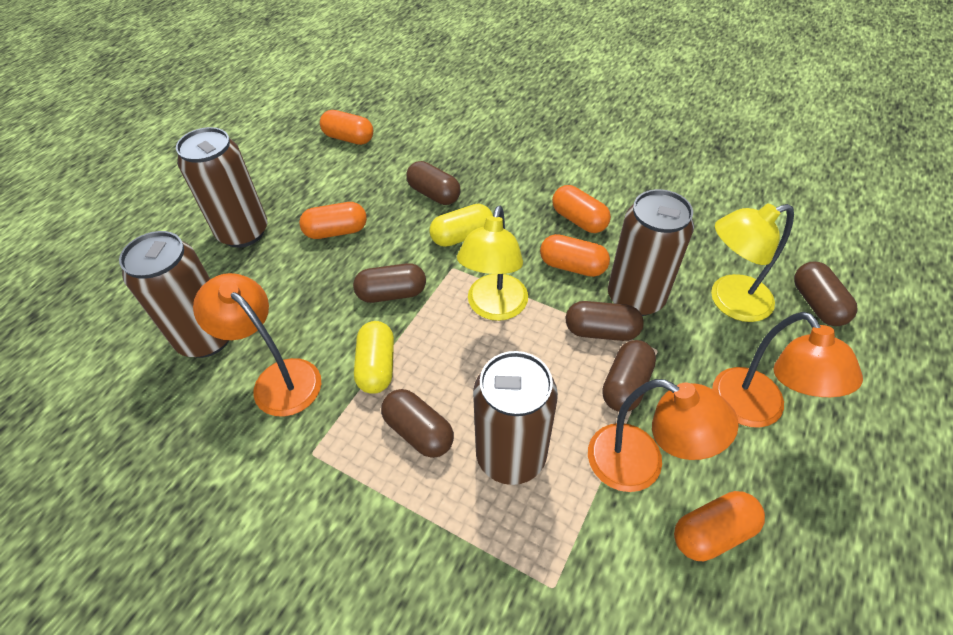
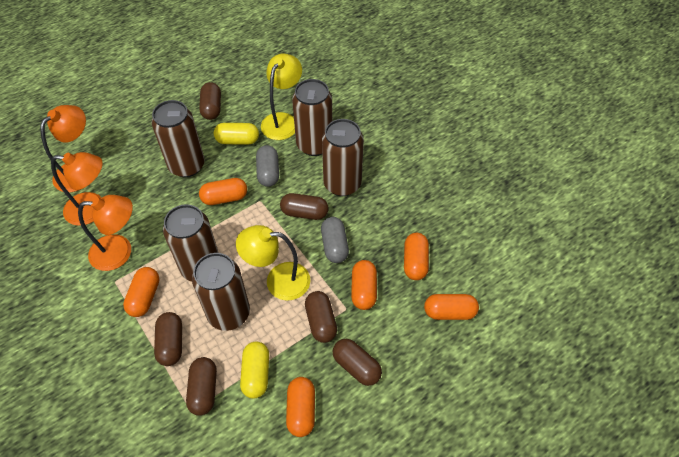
brown can: [119,231,229,358] [176,127,267,248] [473,351,558,485] [608,189,694,316] = 4 -> [152,100,205,177] [163,204,219,281] [192,253,250,331] [292,79,332,156] [322,119,364,196] = 5
grey capsule: none = 0 -> [256,145,279,187] [321,217,349,263] = 2
orange capsule: [299,202,367,239] [320,110,373,145] [540,234,610,277] [552,185,611,233] [674,491,765,561] = 5 -> [123,267,160,317] [199,178,247,205] [286,377,315,437] [351,260,377,310] [404,233,429,280] [424,294,479,320] = 6

